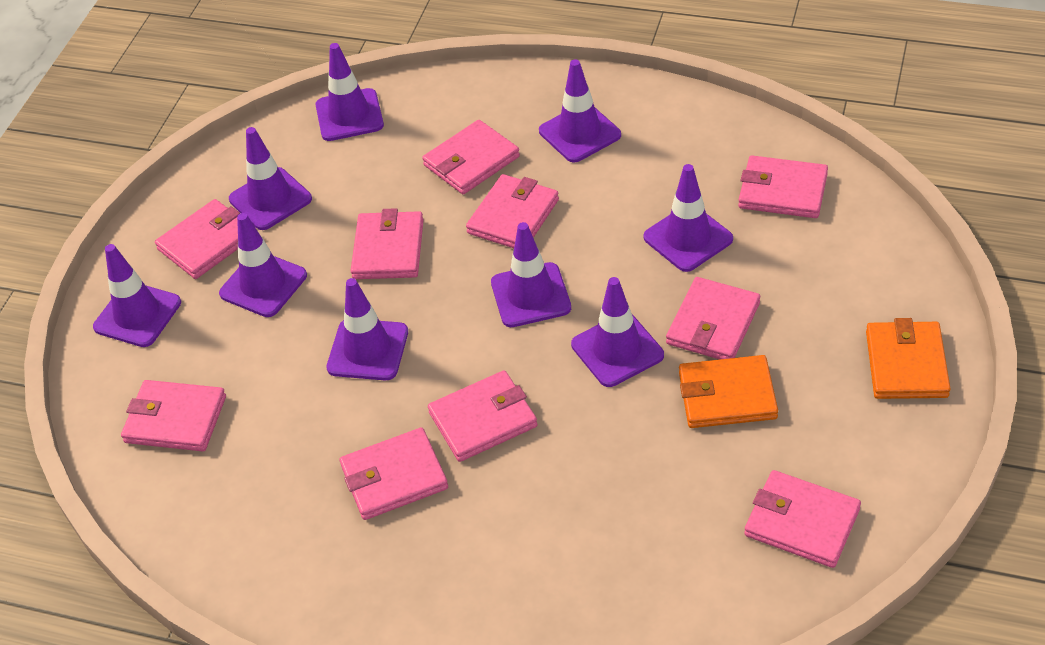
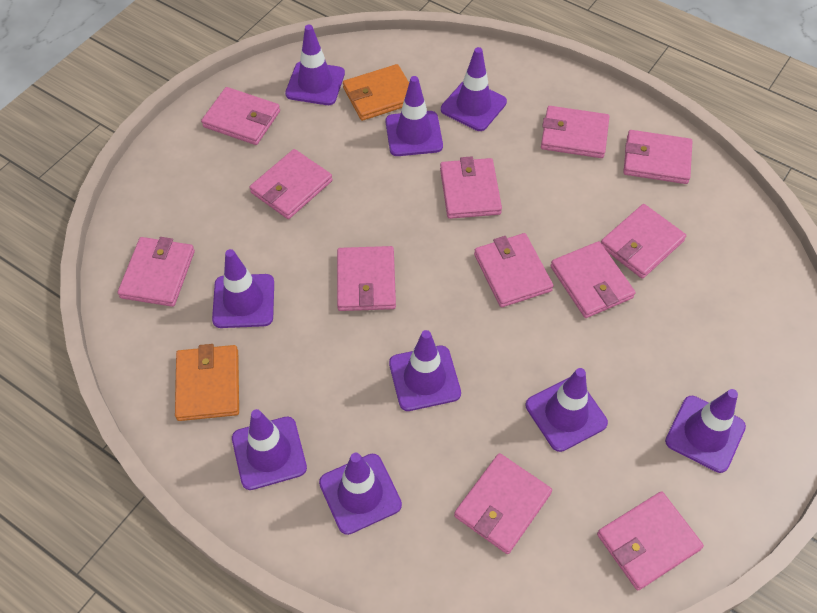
pink wallet: [121,380,226,451] [155,199,240,279] [340,427,448,520] [351,208,424,279] [422,120,520,194] [428,370,538,462] [466,174,559,248] [666,277,760,360] [738,155,828,218] [744,470,861,568] = 10 -> [118,237,195,307] [201,87,280,145] [250,149,333,219] [337,246,396,311] [440,156,502,219] [454,453,552,554] [474,233,553,307] [541,106,609,158] [550,241,635,318] [597,491,704,590] [601,204,686,279] [623,130,692,184] = 12

